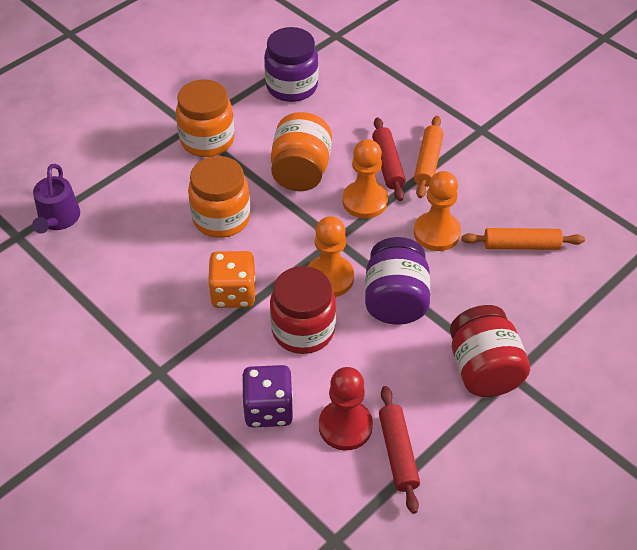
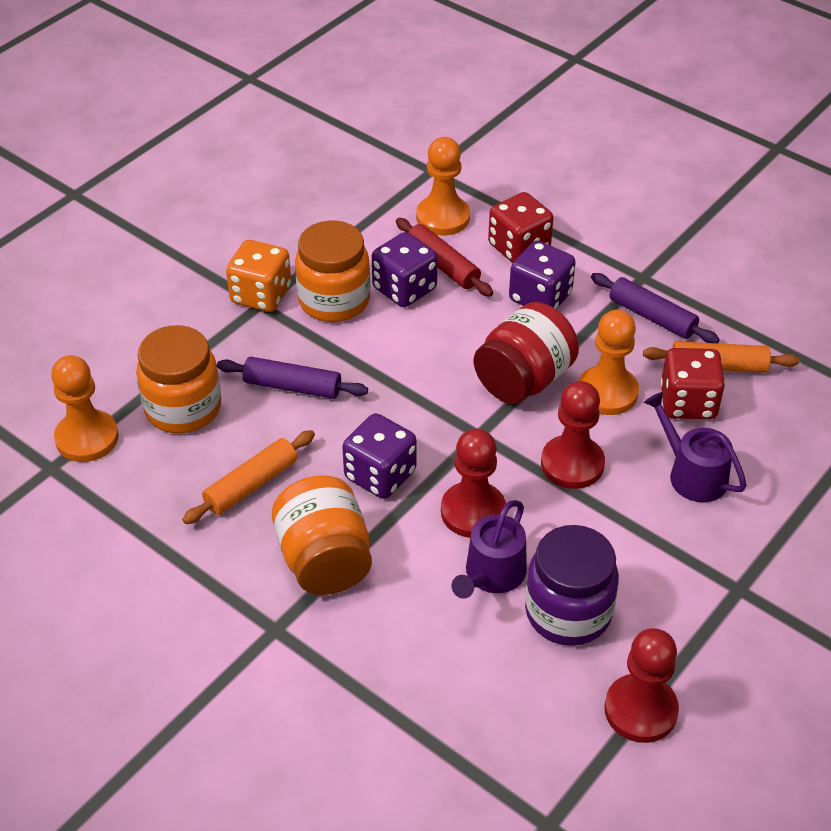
purple dice: [242,365,293,428] = 1 -> [342,413,416,499] [372,232,438,307] [509,241,576,309] = 3
purple jar: [264,27,318,102] [365,237,430,325] = 2 -> [525,525,619,646] = 1
purple rolling pin: none = 0 -> [217,357,368,399] [591,273,720,343] = 2
purple watering can: [32,164,80,234] = 1 -> [452,500,527,599] [644,392,747,502] = 2
red dice: none = 0 -> [488,192,553,263] [660,348,725,419] = 2
red jar: [270,266,336,354] [450,305,530,397] = 2 -> [474,302,579,404] = 1
red pawn: [319,367,373,451] = 1 -> [441,429,506,538] [541,381,605,489] [604,628,679,743] = 3
red rolling pin: [372,117,406,201] [379,386,420,514] = 2 -> [396,218,493,297] = 1

